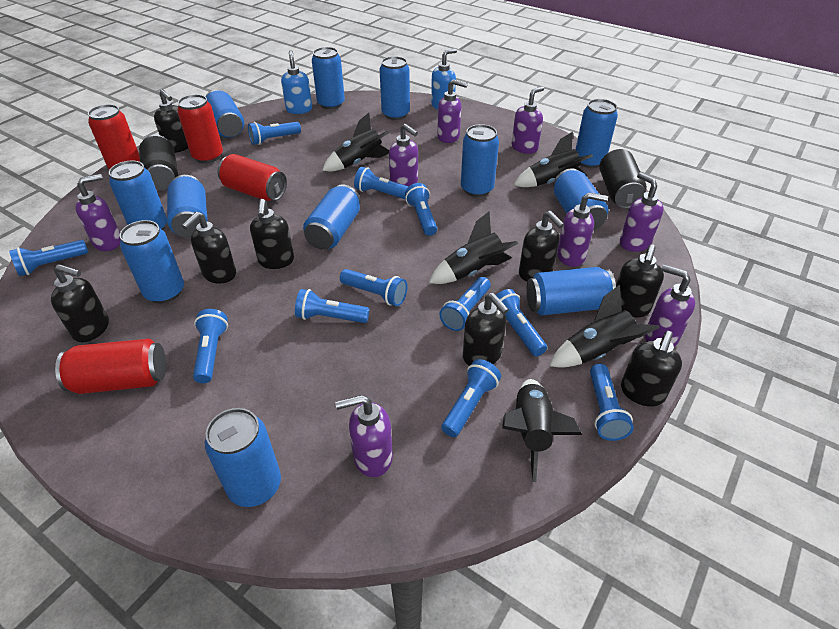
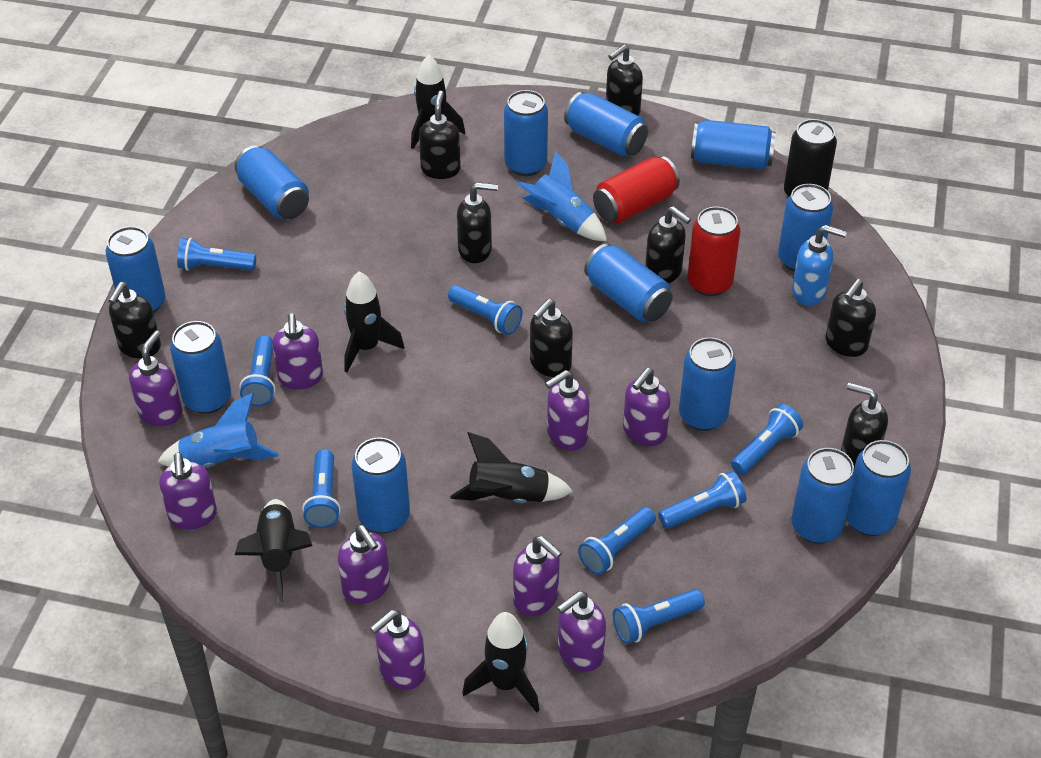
black can: [139,135,178,190] [600,149,647,209] = 2 -> [784,119,837,197] = 1
blue flashlight: [9,240,88,276] [193,309,228,383] [248,122,301,145] [295,289,370,323] [340,269,407,306] [354,167,409,200] [405,183,437,236] [439,277,491,331] [441,359,501,437] [492,289,547,356] [590,364,634,441] = 11 -> [177,238,256,271] [240,335,275,406] [302,449,341,528] [448,285,522,335] [578,507,656,575] [613,589,705,644] [658,471,746,529] [731,404,803,475] = 8
blue rocket: none = 0 -> [158,393,279,468] [517,151,607,241] = 2
blue soap dispenser: [281,50,312,114] [431,49,457,109] = 2 -> [792,225,847,306] = 1
purple soap dispenser: [75,174,121,251] [335,395,393,477] [389,124,418,186] [437,79,468,143] [512,86,544,154] [557,193,608,267] [620,172,664,252] [645,265,695,347] = 8 -> [129,331,182,426] [159,452,217,530] [272,313,323,390] [338,525,390,604] [370,610,426,690] [513,536,562,616] [545,370,590,451] [557,591,606,672] [623,368,671,446] = 9
red can: [55,339,166,394] [88,104,140,169] [177,94,223,163] [217,154,287,201] = 4 -> [593,156,680,223] [688,207,740,296] = 2

